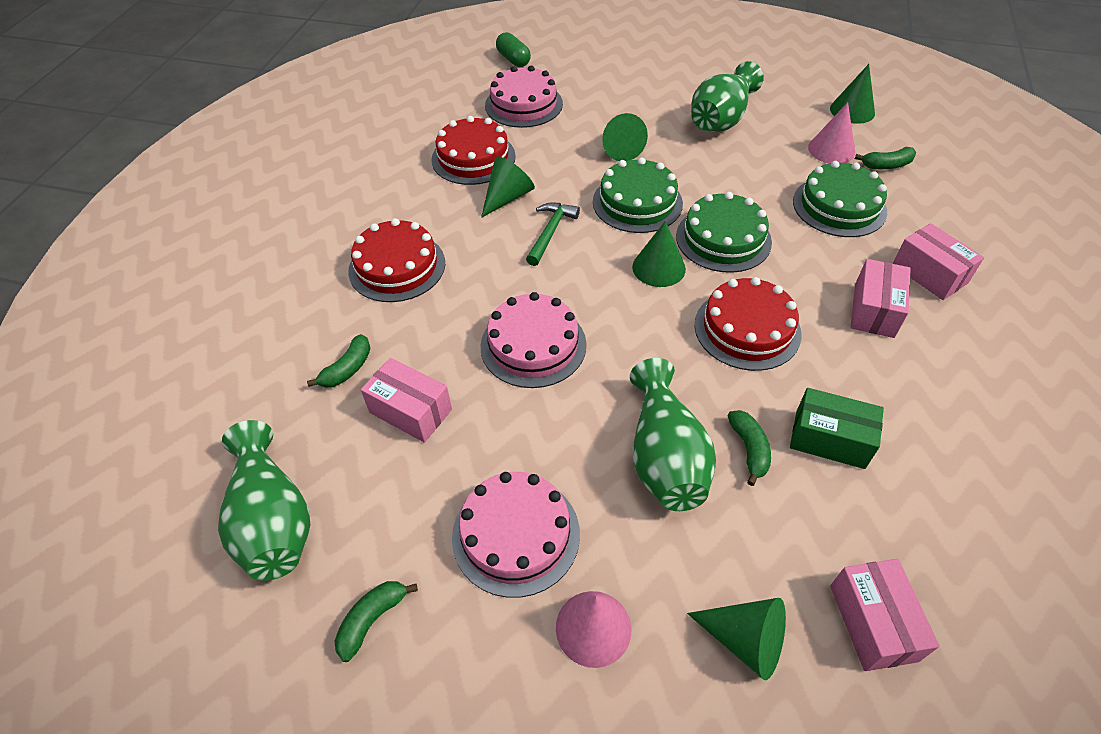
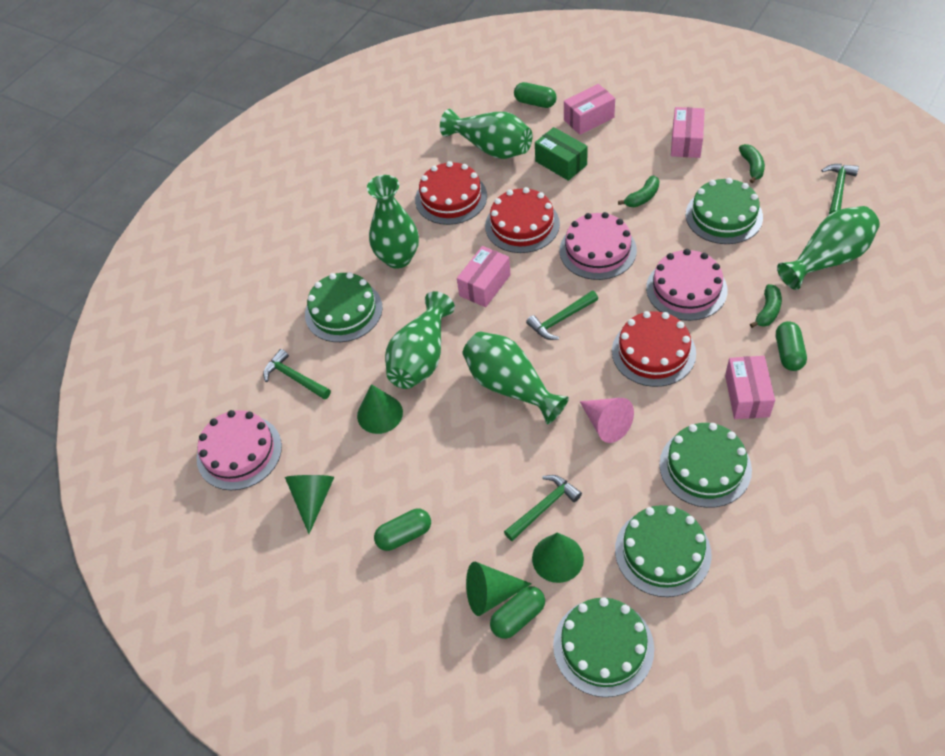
green banana: [307,334,371,388] [335,581,418,662] [727,410,771,486] [855,147,916,169] = 4 -> [618,175,660,207] [739,144,765,183] [750,284,782,328] = 3
green cake: [593,157,683,233] [676,192,772,273] [793,161,887,237] = 3 -> [305,272,383,342] [553,597,654,697] [615,505,712,597] [659,423,752,508] [686,178,763,244] = 5
green capsule: [496,32,531,67] = 1 -> [374,509,431,551] [490,586,545,639] [514,82,557,108] [776,321,807,371] = 4
green cone: [481,156,535,218] [602,113,648,161] [632,221,686,287] [687,598,786,680] [830,64,875,124] = 5 -> [285,475,334,534] [357,384,403,434] [466,562,531,616] [532,532,584,583] = 4
green hammer: [526,202,580,266] = 1 -> [263,349,331,400] [504,475,582,541] [526,291,598,340] [821,164,859,215] = 4
green vase: [218,420,310,581] [630,358,716,511] [691,61,764,132] = 3 -> [367,175,419,269] [385,291,455,389] [440,109,533,159] [463,331,569,424] [777,206,880,290] = 5
pink cone: [556,591,631,668] [808,102,855,163] = 2 -> [580,398,634,443] = 1

